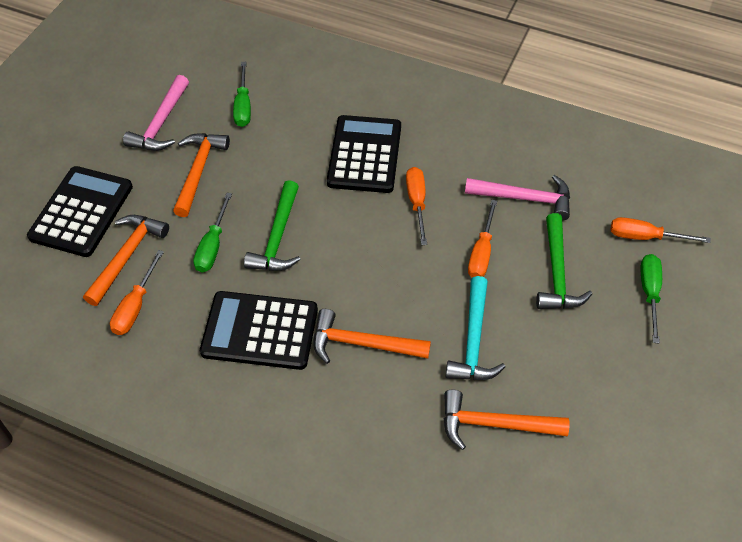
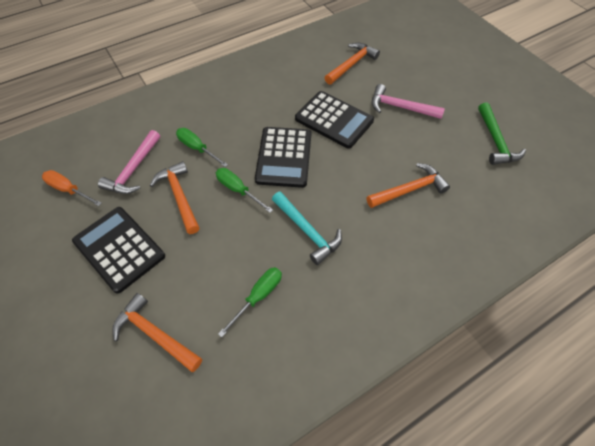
green hammer: [244,180,301,271] [536,213,592,309] = 2 -> [478,103,526,165] = 1
orange screwdriver: [110,250,164,335] [406,167,427,245] [468,200,497,278] [610,217,711,243] = 4 -> [42,170,102,206] = 1

